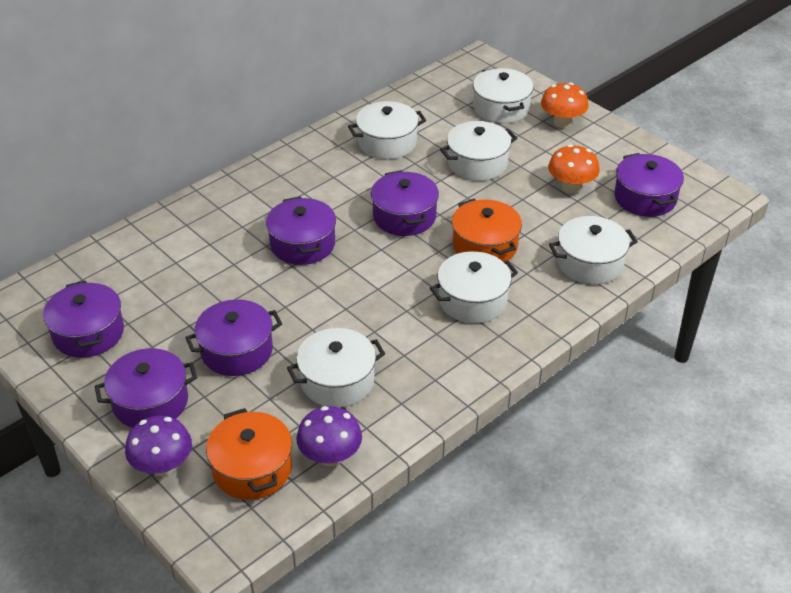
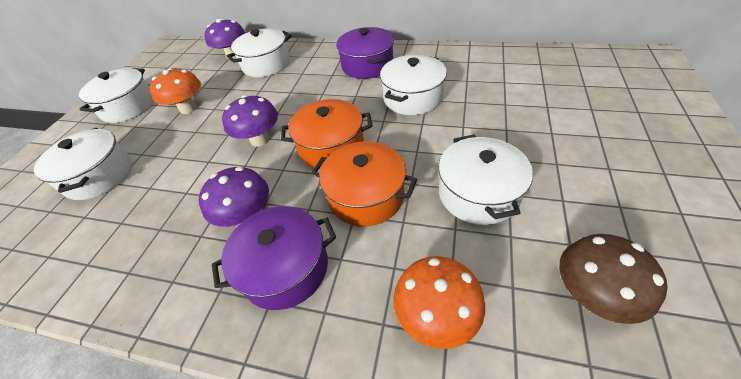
brown mushroom: none = 0 -> [559,234,668,324] = 1
purple mushroom: [125,416,192,476] [296,406,362,466] = 2 -> [199,167,269,227] [204,19,245,59] [222,95,278,146] = 3
purple pot: [43,280,124,358] [95,348,197,428] [185,299,282,376] [266,197,336,265] [371,170,439,236] [614,153,684,217] = 6 -> [212,206,336,310] [336,27,394,79] = 2
white pot: [287,328,385,407] [348,101,426,159] [430,251,518,323] [440,121,517,181] [473,68,534,123] [549,216,638,284] = 6 -> [34,128,132,200] [79,68,154,123] [226,29,292,77] [380,55,447,115] [438,135,533,225] = 5

